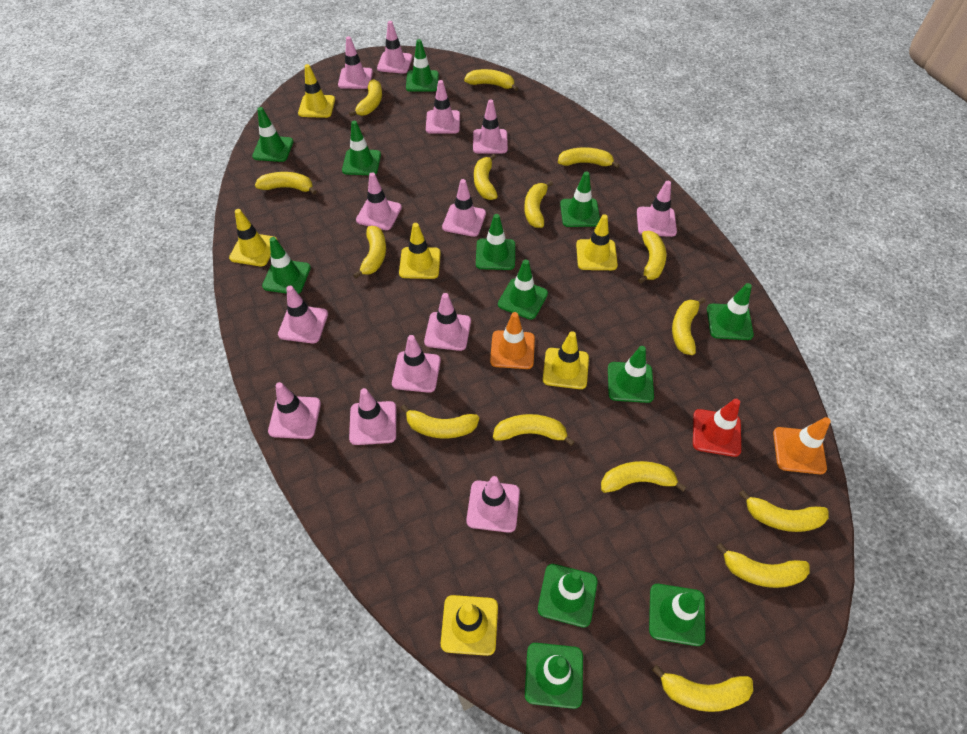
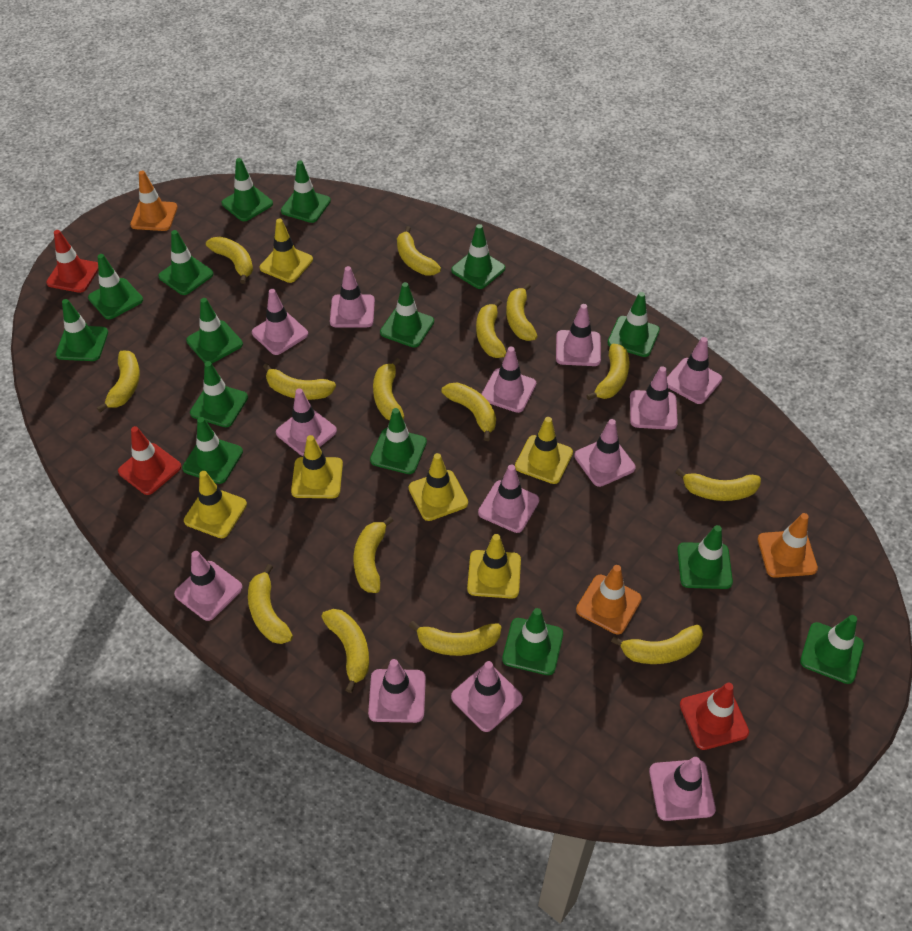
green traffic cone: [252,107,294,162] [262,237,311,294] [342,121,381,175] [406,39,439,92] [476,214,515,270] [498,259,548,320] [525,643,583,709] [538,564,597,627] [560,171,600,227] [608,346,654,403] [649,584,705,646] [707,283,754,340] = 12 -> [56,299,108,361] [88,254,143,319] [158,230,214,295] [182,417,243,484] [186,298,243,363] [190,361,248,427] [222,158,273,221] [281,160,331,223] [370,408,427,474] [380,282,434,347] [451,224,505,289] [502,608,563,675] [608,292,660,357] [677,525,733,589] [800,615,864,684] = 15
orange traffic cone: [490,312,535,369] [773,417,831,474] = 2 -> [130,171,178,231] [576,565,642,634] [758,513,818,578] = 3
red traffic cone: [693,399,741,457] = 1 -> [46,230,98,293] [118,426,181,495] [680,683,749,750] = 3

